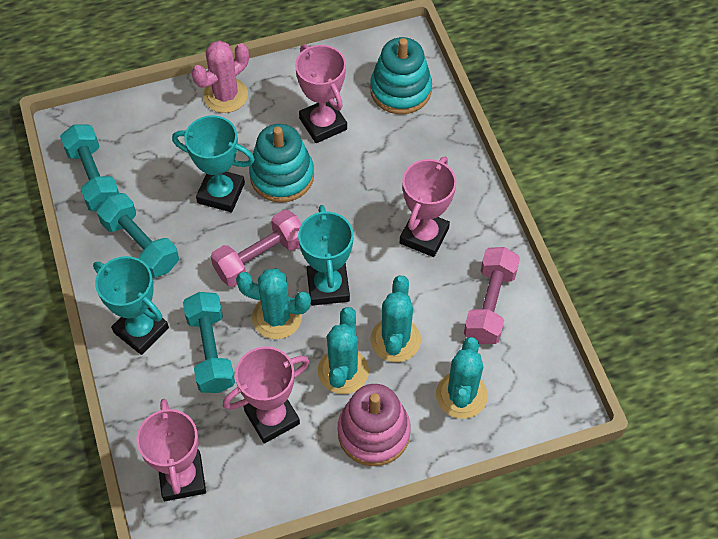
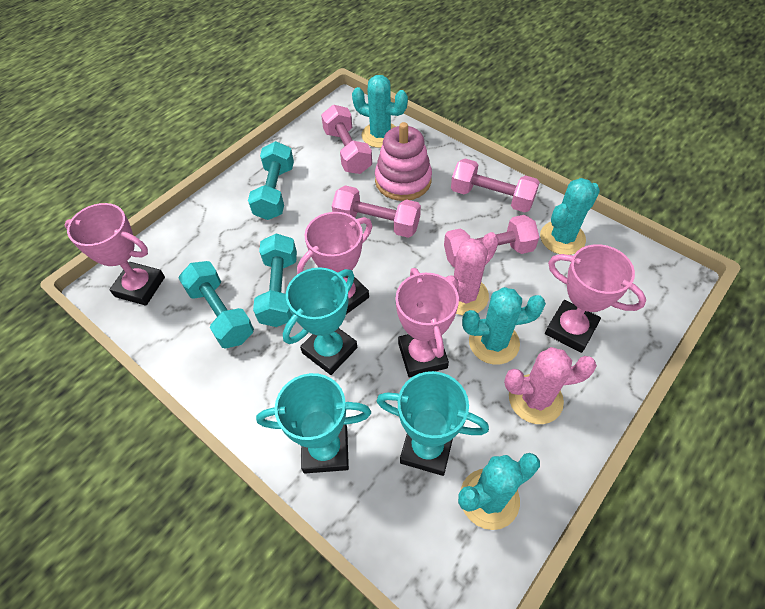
pink cactus: [192,40,249,113] = 1 -> [445,232,499,315] [504,347,597,424] = 2
pink dumbbell: [211,210,301,287] [464,247,520,344] = 2 -> [321,105,372,174] [332,185,421,238] [444,215,539,267] [451,159,540,213] = 4
turquoise stacking toy: [249,124,314,203] [370,37,432,114] = 2 -> none = 0

